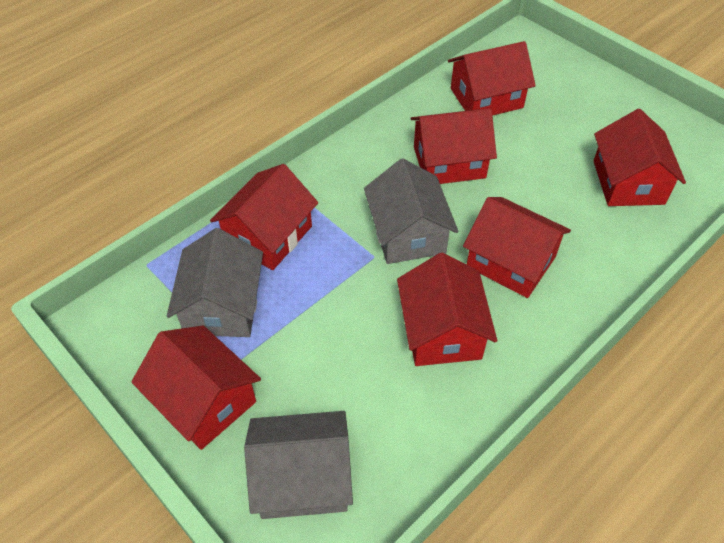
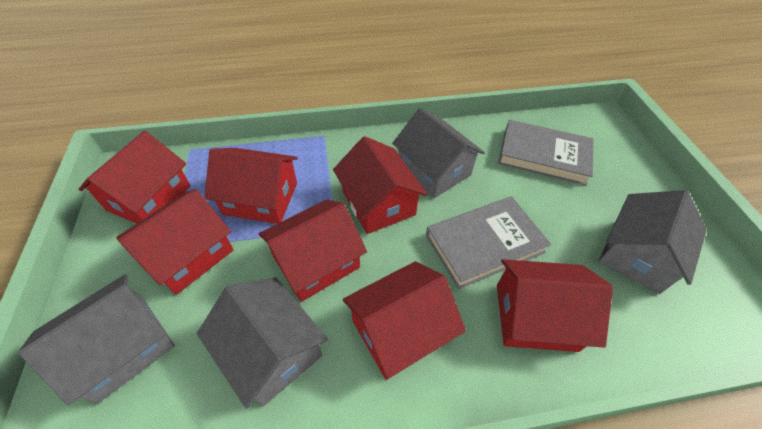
grey book: none = 0 -> [426,196,551,289] [498,120,594,186] = 2
grey house: [167,228,263,337] [244,411,353,519] [364,158,458,264] = 3 -> [18,274,175,405] [197,277,328,408] [392,108,485,198] [598,190,707,294] = 4

